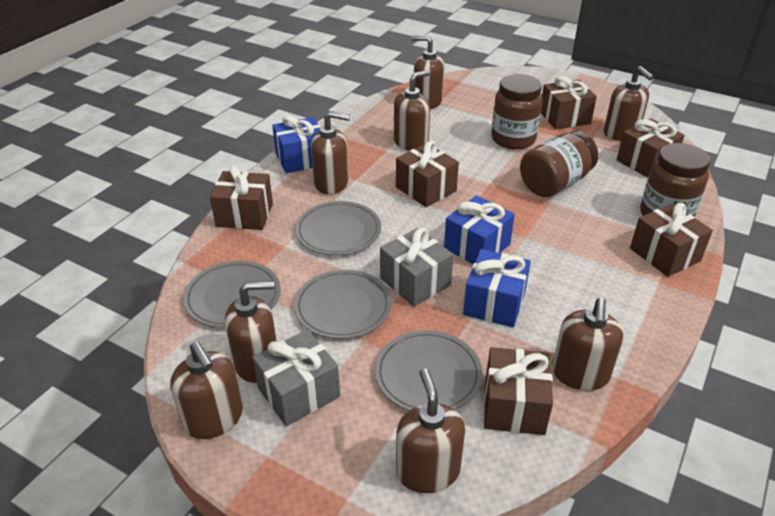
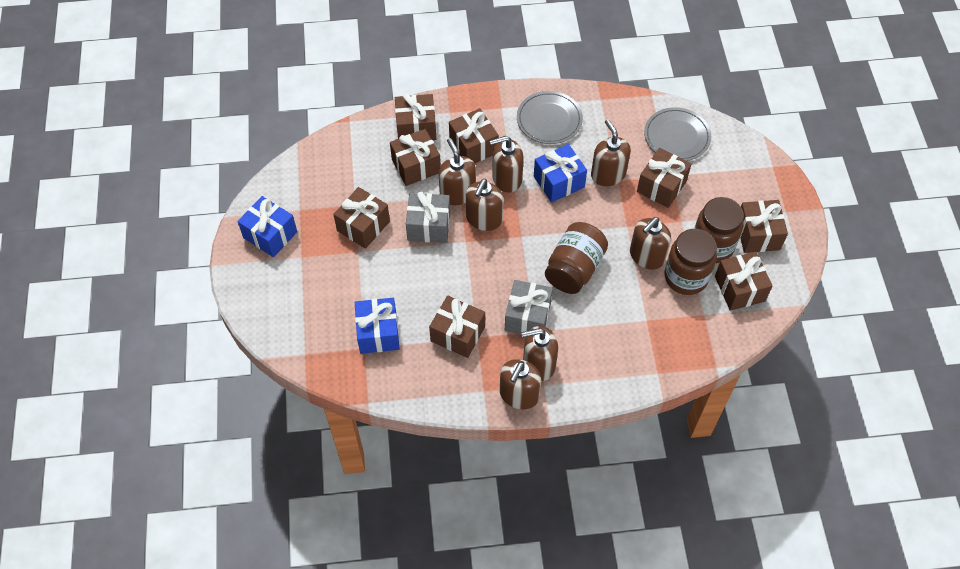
brown gift: [210,165,273,230] [396,141,459,207] [484,347,553,435] [541,76,597,129] [617,119,685,178] [630,203,713,277] = 6 -> [333,187,390,249] [390,129,441,186] [395,93,436,140] [429,295,485,358] [449,108,499,164] [637,148,692,208] [715,252,773,311] [740,200,788,253] = 8
brown soap dispenser: [170,342,243,439] [225,281,277,383] [311,111,350,194] [394,70,430,151] [396,368,465,493] [412,35,444,109] [552,298,623,391] [604,66,654,141] = 8 -> [439,138,476,205] [466,179,503,231] [490,136,524,193] [500,359,541,409] [521,326,558,381] [591,119,631,186] [630,217,671,270] = 7
grey plate: [183,261,281,328] [294,270,391,339] [295,201,381,255] [375,330,482,411] = 4 -> [517,91,583,144] [644,107,711,161] = 2

